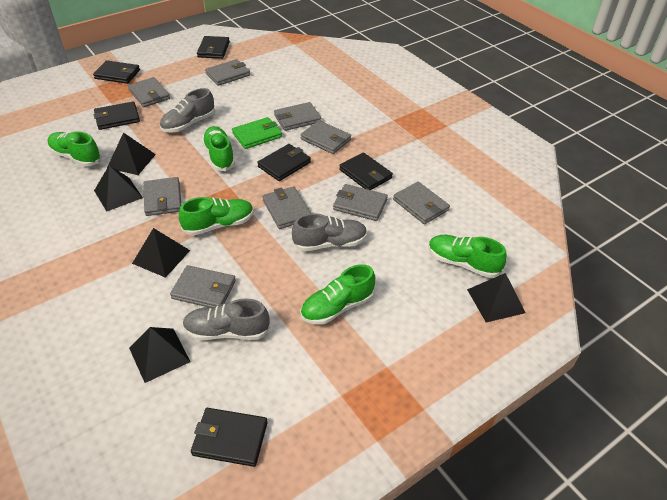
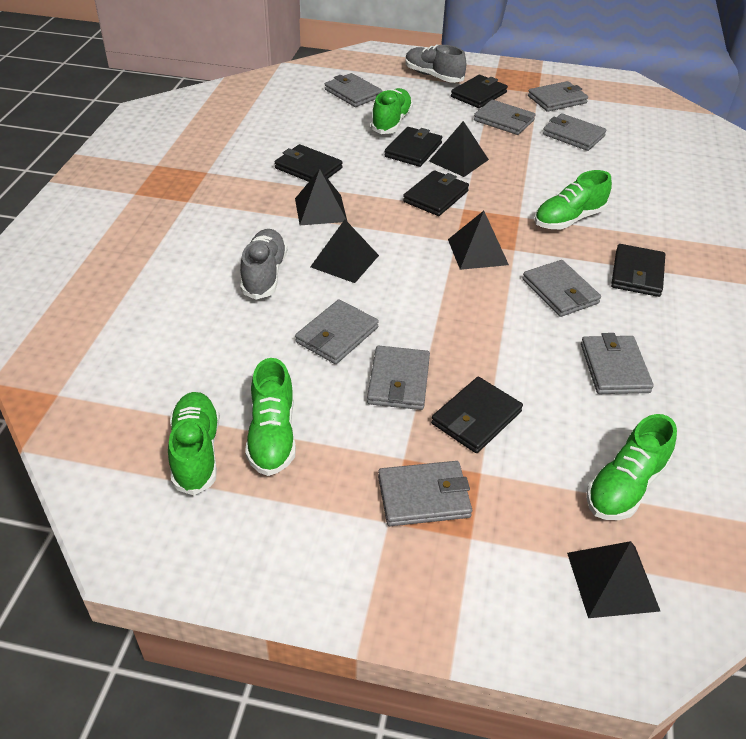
green wallet: [232,117,282,149] = 1 -> none = 0
grey shoe: [160,88,215,133] [183,298,270,340] [292,213,367,251] = 3 -> [240,229,287,299] [405,45,466,83] = 2

